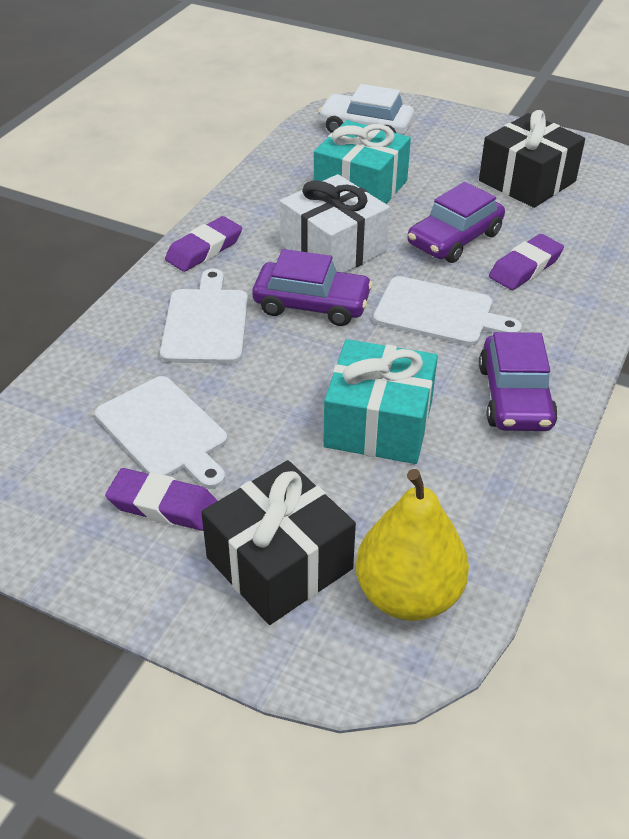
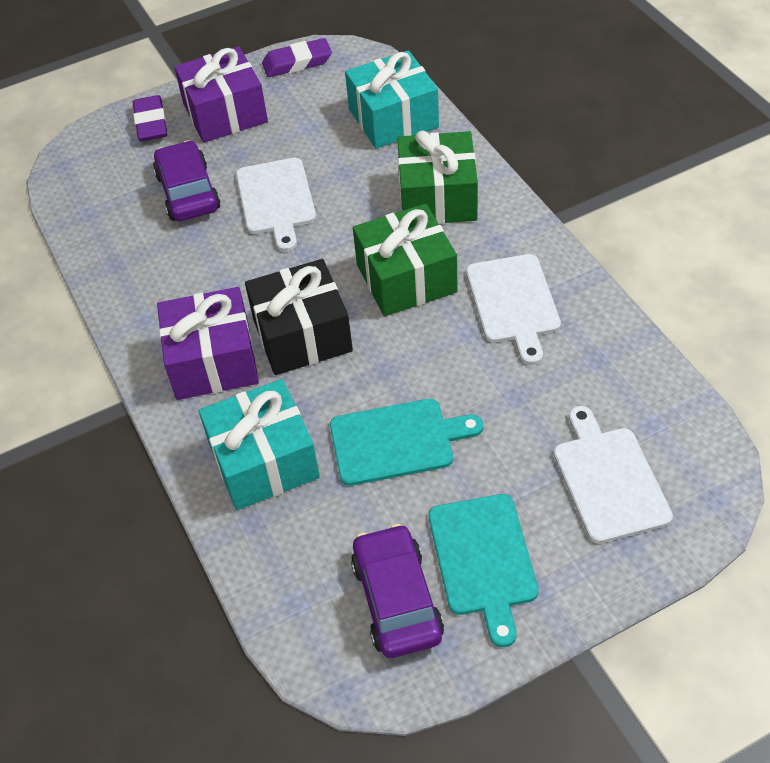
black gift: [201,460,356,625] [479,110,585,208] = 2 -> [245,259,353,375] = 1
green gift: none = 0 -> [353,204,458,316] [397,131,478,224] = 2
purple car: [252,249,373,326] [408,182,505,263] [479,332,558,431] = 3 -> [153,140,220,221] [351,524,444,658] = 2
purple eraser: [105,468,217,531] [165,216,242,272] [489,234,564,290] = 3 -> [133,95,168,142] [262,38,332,77] = 2
purple gift: none = 0 -> [157,287,259,400] [174,46,268,143] = 2
turquoise cutting board: none = 0 -> [330,399,483,486] [429,494,539,647] = 2
white car: [318,84,414,135] = 1 -> none = 0
white gift: [280,174,390,273] = 1 -> none = 0
yellow pear: [356,469,469,621] = 1 -> none = 0

